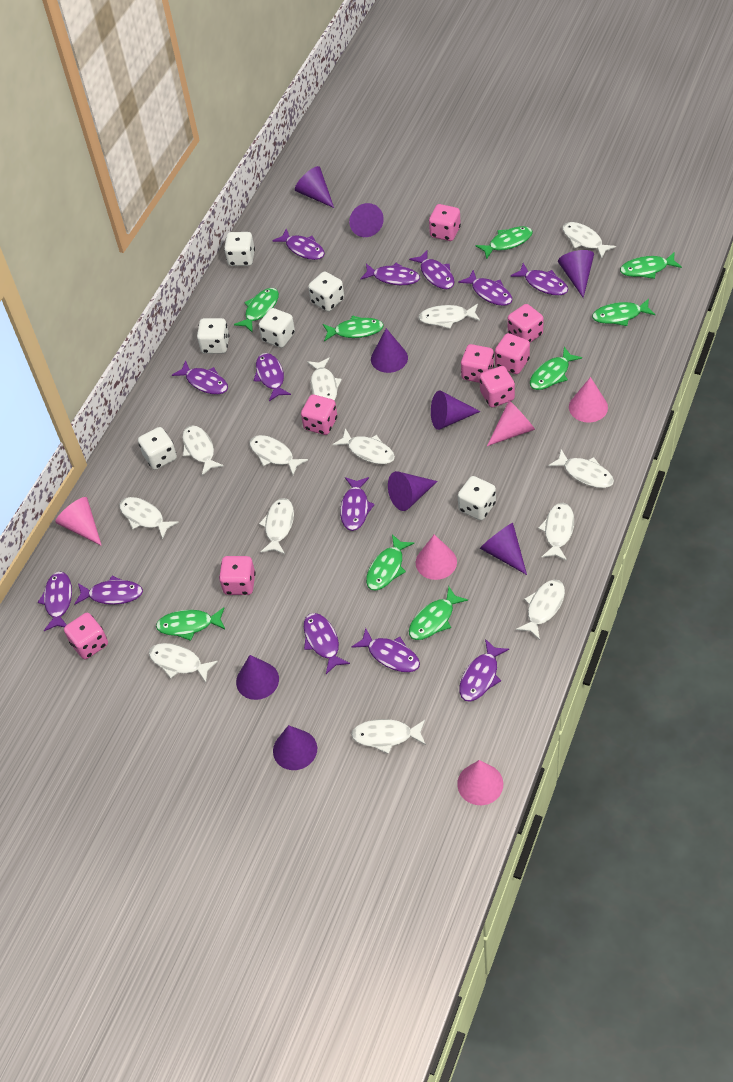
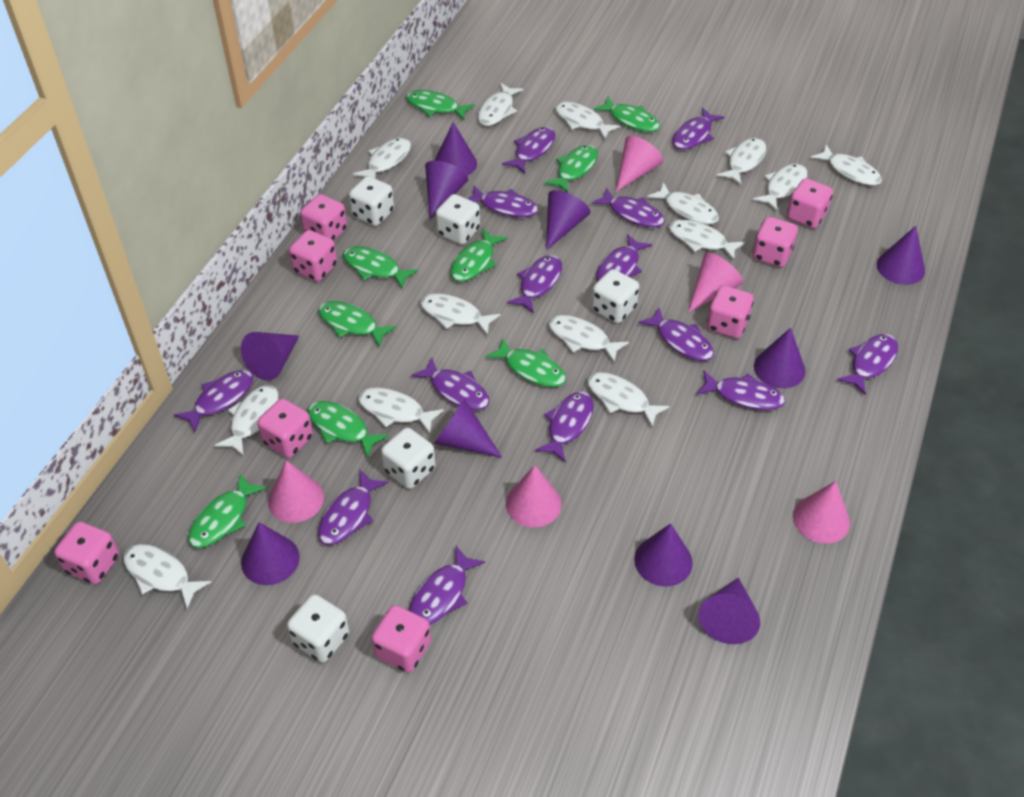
purple cone: [236,655,279,700] [273,725,317,770] [295,166,334,208] [349,203,384,237] [371,328,408,373] [388,471,438,511] [431,391,481,430] [480,523,527,575] [558,250,594,298] = 9 -> [241,332,299,381] [241,522,300,585] [425,161,468,220] [434,122,477,176] [434,399,502,458] [546,190,591,250] [634,523,693,586] [698,577,760,644] [754,328,805,388] [877,226,925,285] = 10
purple fish: [37,571,72,631] [74,575,143,605] [172,360,228,395] [253,353,291,401] [273,229,325,260] [304,613,350,674] [340,477,375,531] [352,628,420,672] [360,263,420,285] [409,250,455,289] [458,270,512,306] [459,639,509,702] [511,263,568,296] = 13 -> [174,370,254,432] [318,470,389,545] [409,546,485,625] [411,357,490,410] [468,186,539,218] [502,127,555,174] [507,255,562,314] [535,391,594,462] [592,188,665,228] [596,234,652,282] [639,307,714,361] [672,107,724,150] [696,370,785,410] [837,334,898,395] = 14
white dice: [138,427,177,470] [197,318,229,354] [224,232,255,266] [259,308,295,348] [308,271,344,312] [458,476,496,520] = 6 -> [287,594,349,663] [349,176,394,226] [381,428,435,489] [436,194,480,245] [591,269,639,323] = 5
white fish: [119,497,179,539] [149,643,218,682] [182,425,224,475] [249,435,308,475] [259,498,294,554] [307,357,342,401] [333,428,395,464] [351,719,426,754] [418,304,480,329] [516,579,565,640] [538,503,574,561] [548,449,614,488] [563,222,616,259] = 13 -> [123,544,211,609] [214,385,278,456] [353,137,411,178] [358,387,444,434] [420,293,500,336] [478,83,523,126] [548,315,629,362] [555,101,620,140] [587,372,670,427] [647,182,719,224] [668,219,745,261] [717,138,766,185] [753,163,807,211] [811,144,882,185] = 14

